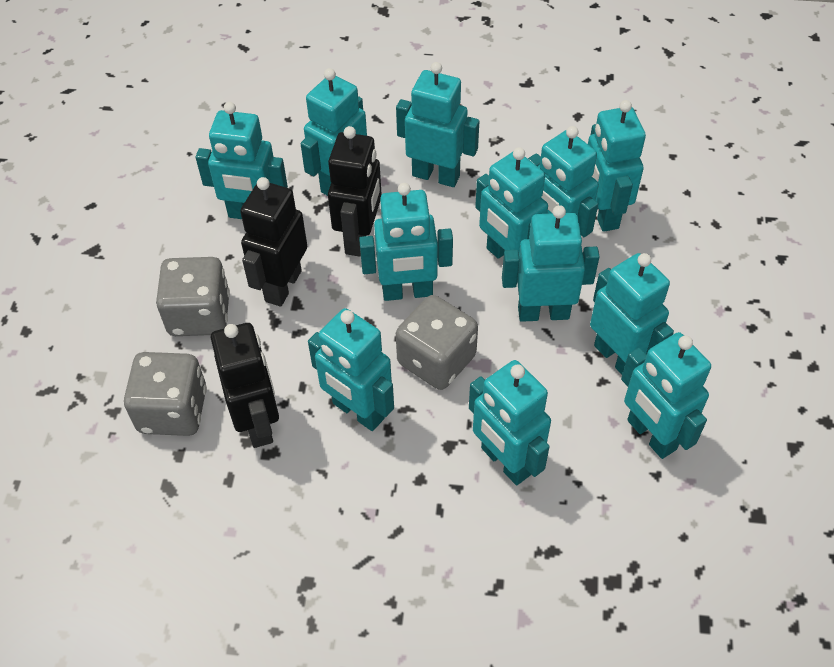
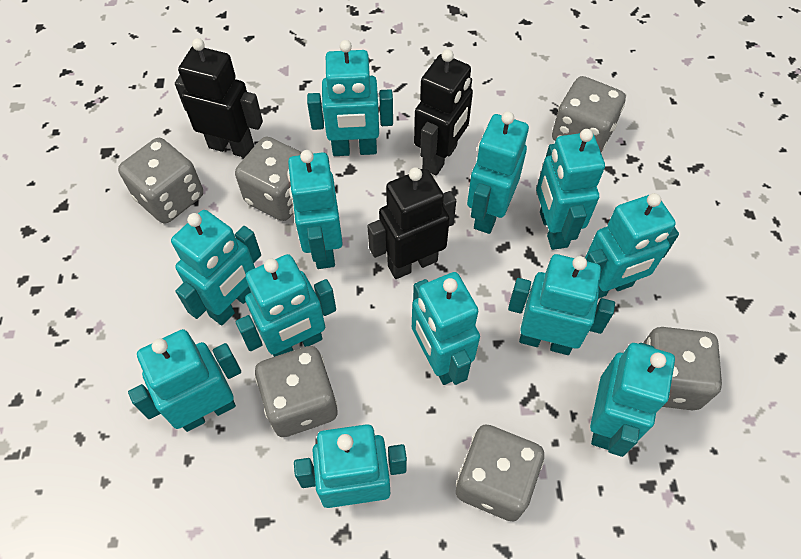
grey dice: [124,352,207,436] [156,257,230,336] [396,295,478,390] = 3 -> [118,138,203,223] [235,137,302,221] [255,346,338,437] [456,424,544,522] [552,76,626,152] [643,327,722,410] = 6

